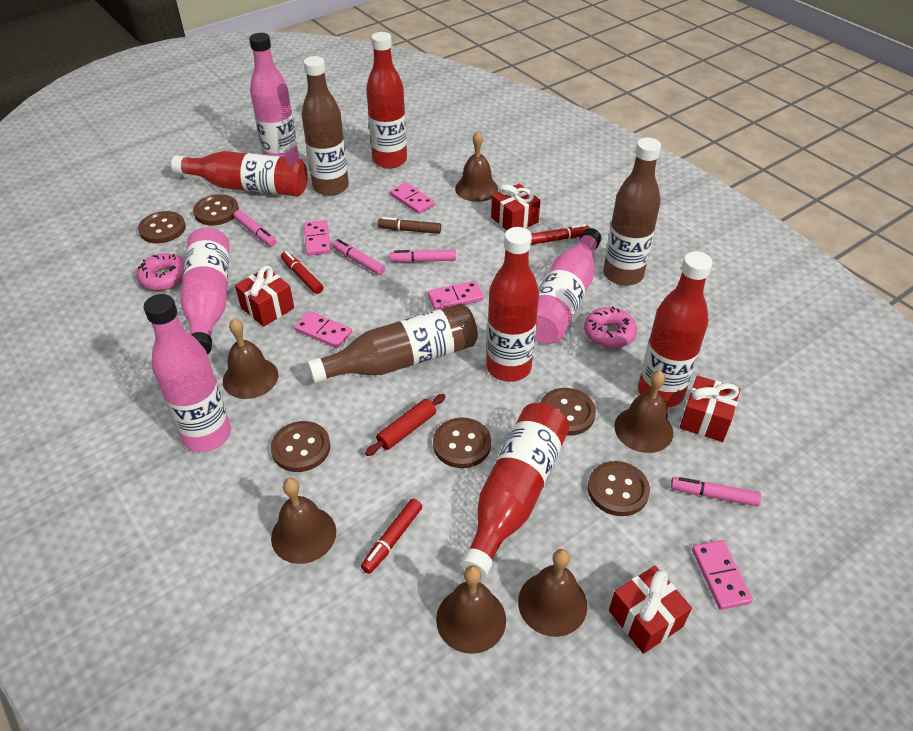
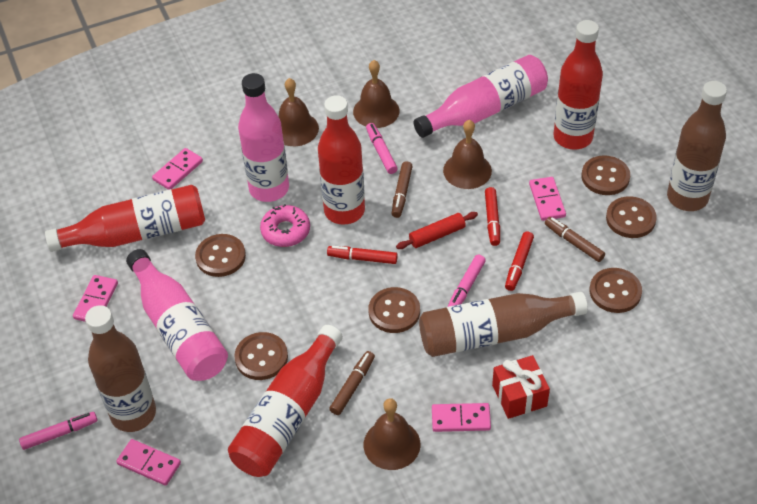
brown bell: [223,318,279,399] [271,478,336,564] [436,565,506,654] [455,131,498,202] [518,549,587,637] [614,370,673,453] = 6 -> [279,78,319,146] [353,60,399,128] [364,398,421,470] [443,120,492,189] = 4
brown marker: [378,217,441,234] = 1 -> [329,351,375,415] [392,161,413,218] [545,217,605,262] = 3
pink bottle: [143,294,231,452] [180,227,230,354] [249,33,299,159] [535,228,602,344] = 4 -> [126,249,228,381] [238,73,289,202] [414,55,548,138] = 3
pink donut: [137,253,185,291] [584,306,637,348] = 2 -> [260,204,310,247] = 1
pink marker: [234,210,277,247] [332,239,385,275] [390,250,456,263] [671,477,761,506] = 4 -> [19,412,98,450] [366,123,398,174] [447,255,486,307] = 3
red bottle: [171,151,308,197] [366,32,407,169] [461,403,569,578] [486,227,539,382] [638,251,713,407] = 5 -> [45,185,205,252] [228,325,343,477] [318,95,365,225] [553,20,603,150] = 4
red gift: [235,266,294,327] [491,184,541,231] [609,566,692,654] [680,375,740,442] = 4 -> [492,355,550,419] = 1

